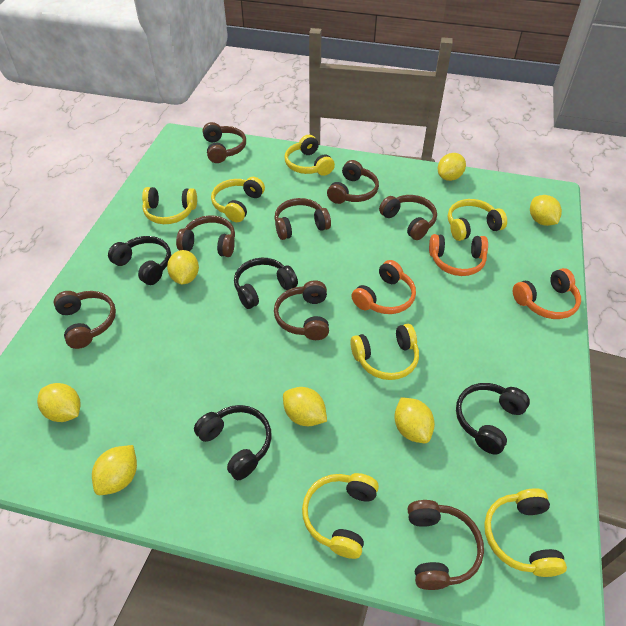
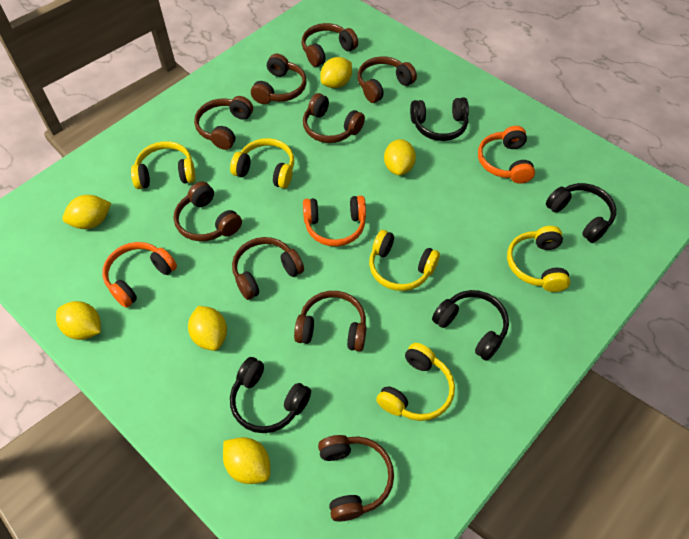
brown headphones: [54,291,116,349] [176,215,235,257] [203,122,246,163] [274,198,331,240] [274,280,329,340] [327,160,379,204] [379,195,437,240] [408,500,484,590] = 8 -> [174,181,242,241] [194,96,253,150] [232,237,304,300] [251,54,306,104] [294,291,367,352] [302,23,358,67] [303,93,365,143] [318,435,394,522] [357,56,417,103] = 9
yellow headphones: [142,187,197,224] [211,177,265,222] [285,135,335,176] [302,473,379,559] [350,324,419,380] [448,199,507,241] [484,488,567,577] = 7 -> [131,141,196,189] [230,138,294,189] [369,230,440,291] [376,343,455,421] [507,226,570,292] = 5
yellow lemon: [37,383,81,422] [92,445,137,495] [167,250,199,284] [283,387,327,426] [394,397,435,443] [438,153,466,181] [530,195,562,226] = 7 -> [56,301,101,340] [63,195,111,229] [188,306,227,351] [223,437,270,484] [320,57,352,88] [384,139,416,176] = 6

